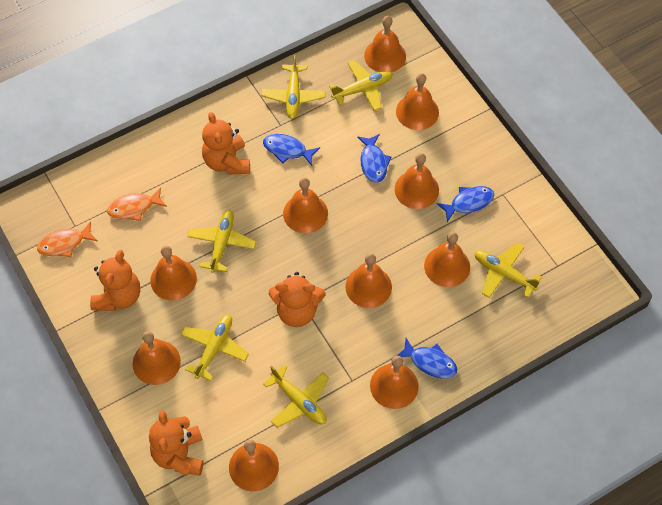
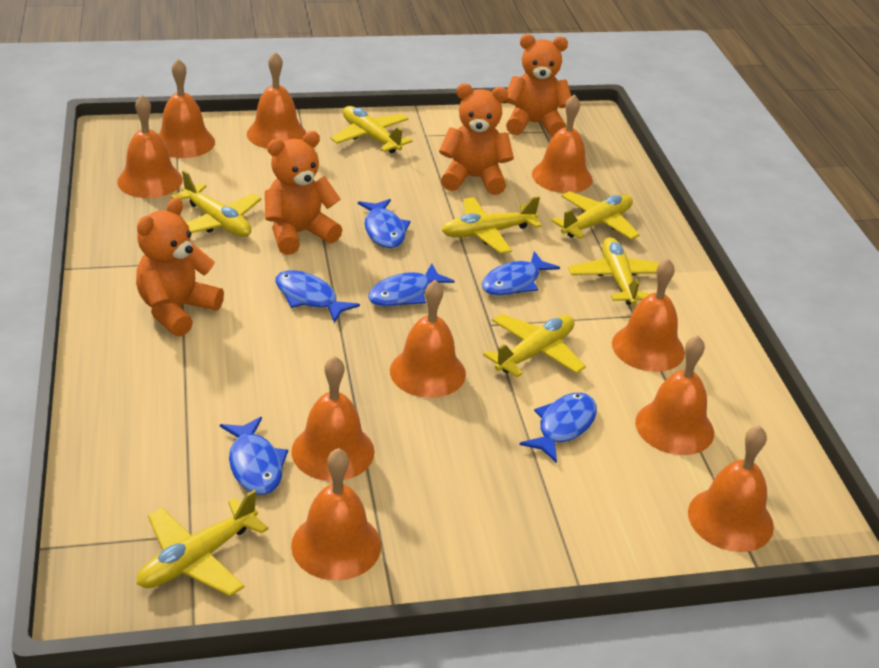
blue fish: [263,134,320,166] [357,134,391,183] [397,338,457,379] [437,186,494,222] = 4 -> [220,417,288,495] [275,270,360,323] [358,199,411,248] [368,264,454,307] [482,251,560,296] [519,393,597,463] = 6
orange fish: [37,222,97,257] [107,187,167,221] = 2 -> none = 0
yellow plane: [181,314,249,381] [188,210,256,273] [261,55,326,119] [264,365,329,428] [329,60,393,111] [475,242,542,298] = 6 -> [137,490,268,597] [171,170,262,237] [331,106,413,153] [442,196,542,254] [483,314,586,377] [551,191,640,240] [568,237,659,305] = 7

